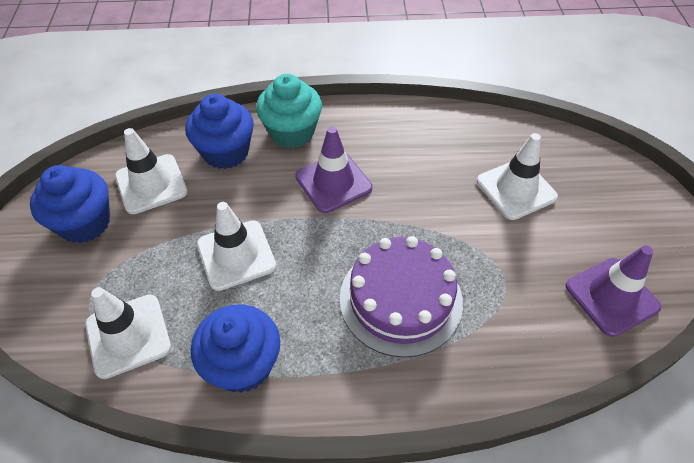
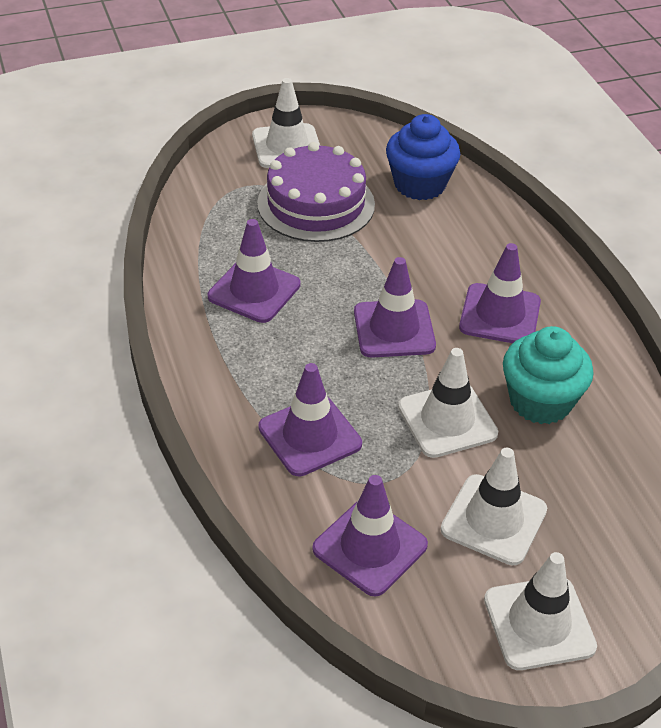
blue cupcake: [30,165,110,243] [185,94,254,169] [191,305,280,393] = 3 -> [386,114,460,200] = 1
purple traffic cone: [295,126,372,213] [565,245,661,337] = 2 -> [208,219,301,323] [258,363,362,477] [312,475,428,596] [354,257,436,358] [459,243,541,343] = 5

